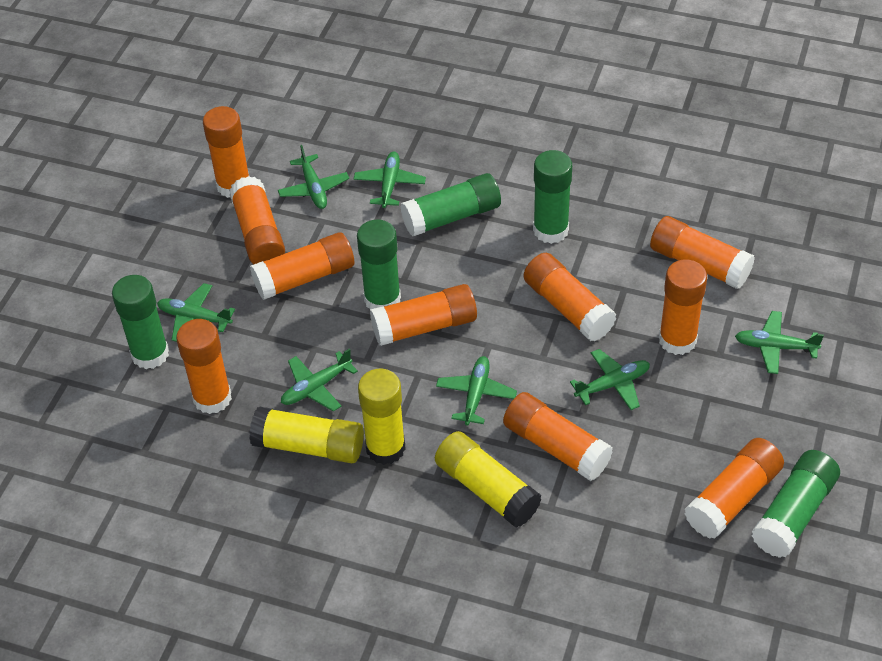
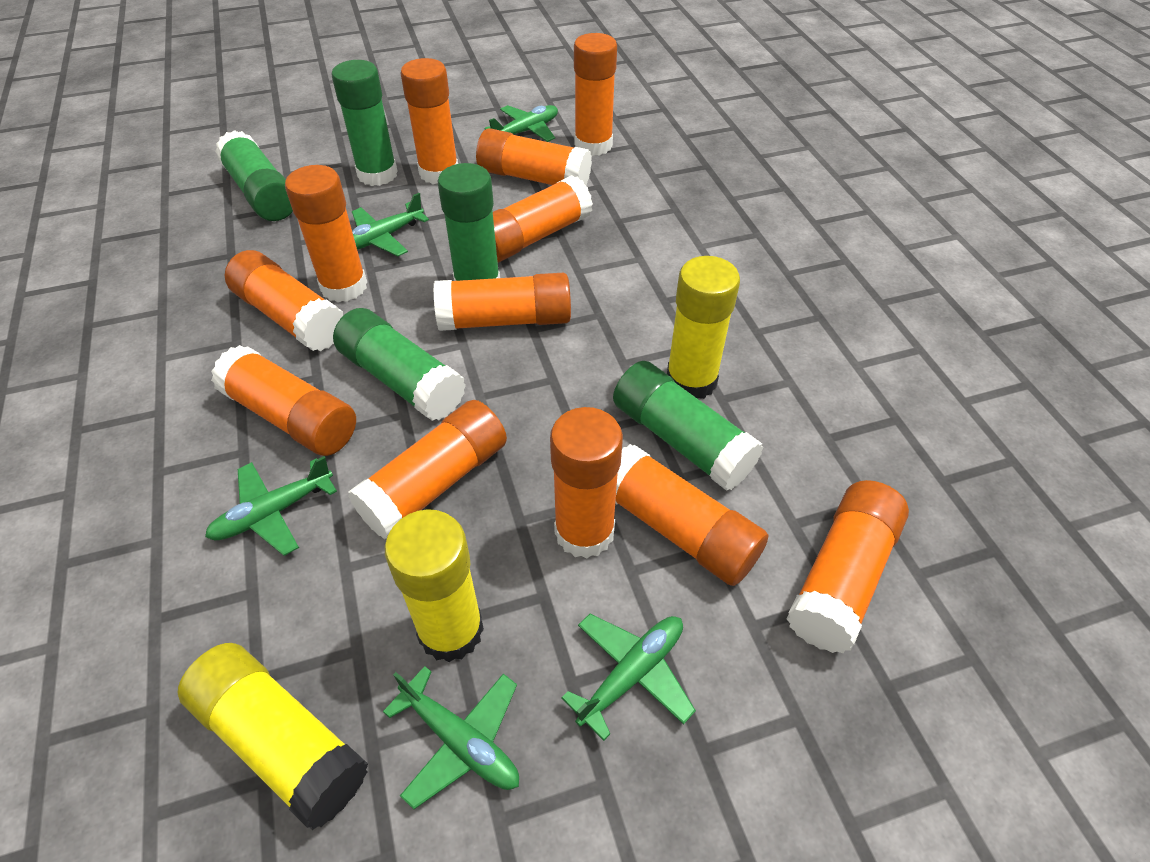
green plane: [157,283,235,342] [278,145,349,209] [281,348,358,411] [353,151,426,208] [436,356,517,425] [570,349,650,410] [735,311,824,374] = 7 -> [205,456,337,556] [352,193,429,256] [383,666,519,809] [484,105,558,142] [561,614,696,741] = 5
orange glue stick: [176,319,232,414] [203,106,249,198] [229,176,285,264] [250,232,354,300] [370,284,477,346] [503,392,613,481] [524,253,616,341] [650,216,755,289] [659,259,707,355] [685,438,784,539] = 10 -> [211,345,356,456] [224,250,343,351] [285,165,367,302] [348,400,507,539] [400,58,458,184] [433,273,571,331] [476,128,592,186] [493,175,593,263] [550,407,623,559] [574,33,617,156] [615,444,768,586] [787,480,909,653] = 12

